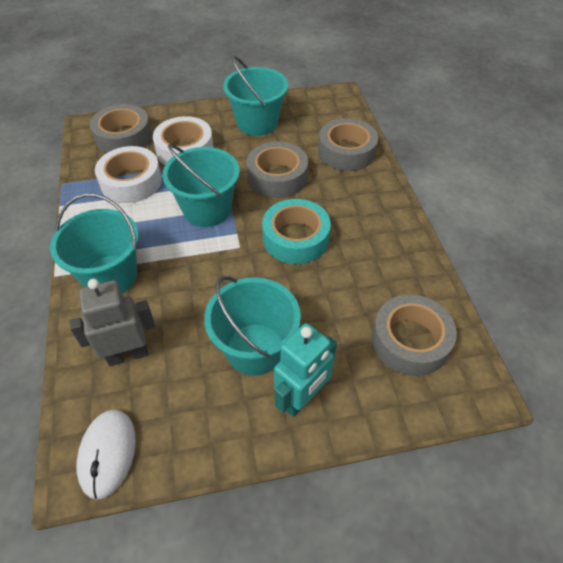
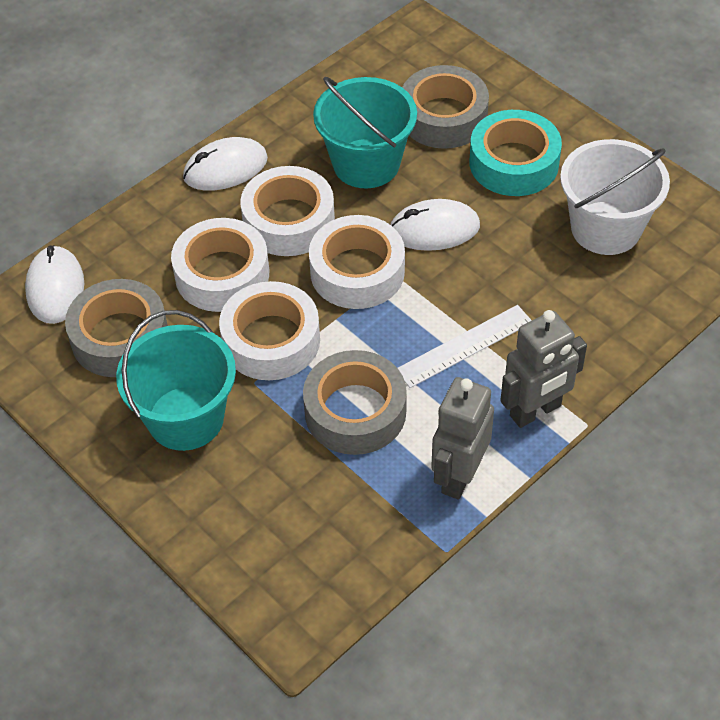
grey robot: [69,279,155,366] = 1 -> [431,377,494,499] [500,310,587,428] = 2
grey tape: [90,104,152,153] [247,142,308,198] [318,118,378,171] [372,294,457,376] = 4 -> [65,279,168,377] [303,350,407,455] [402,65,489,149] = 3
turquoise bucket: [50,193,139,293] [162,144,240,227] [204,276,301,376] [223,56,288,136] = 4 -> [116,310,236,451] [313,77,417,189] = 2
turquoise robot: [274,323,337,417] = 1 -> none = 0
white bucket: none = 0 -> [560,139,670,255] = 1
white mouse: [77,409,136,500] = 1 -> [25,245,84,324] [183,137,268,191] [390,199,480,251] = 3
white ruler: none = 0 -> [398,305,532,388] = 1
white tape: [95,146,162,203] [153,116,214,165] = 2 -> [171,218,269,312] [219,281,320,380] [240,166,335,256] [309,215,405,309] = 4

